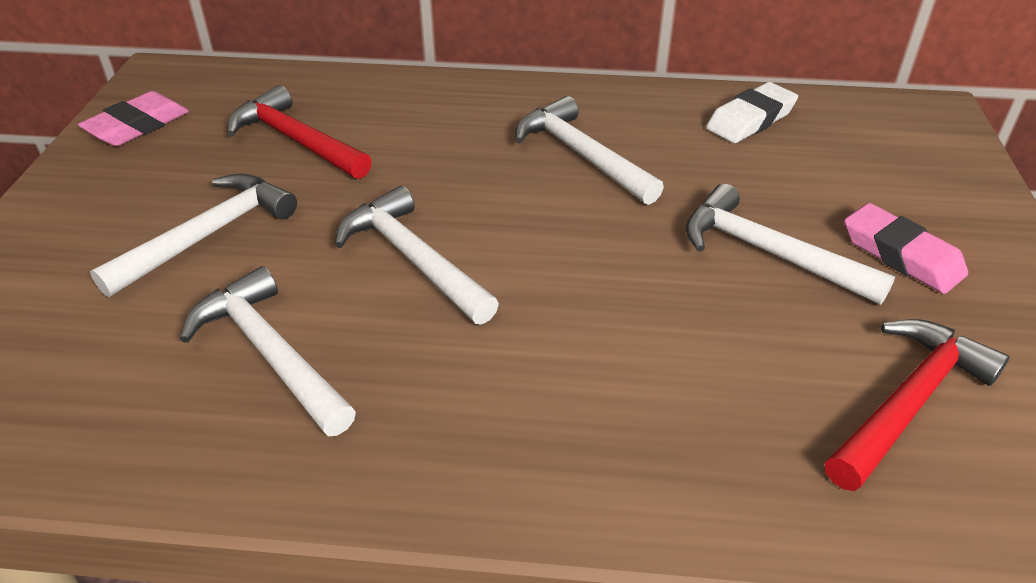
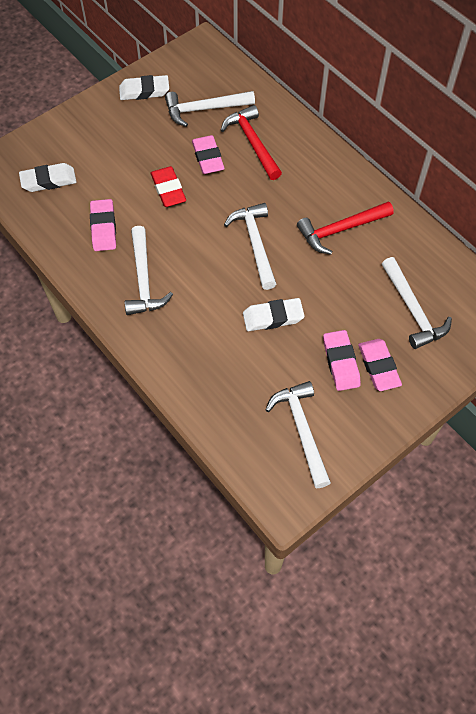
pink eraser: [78,91,189,146] [844,203,968,294] = 2 -> [90,199,116,251] [192,135,225,174] [323,330,361,391] [358,339,402,391] = 4
red eraser: none = 0 -> [151,166,186,207] = 1
white eraser: [706,82,798,143] = 1 -> [19,163,76,192] [119,75,169,100] [243,298,305,331] = 3

